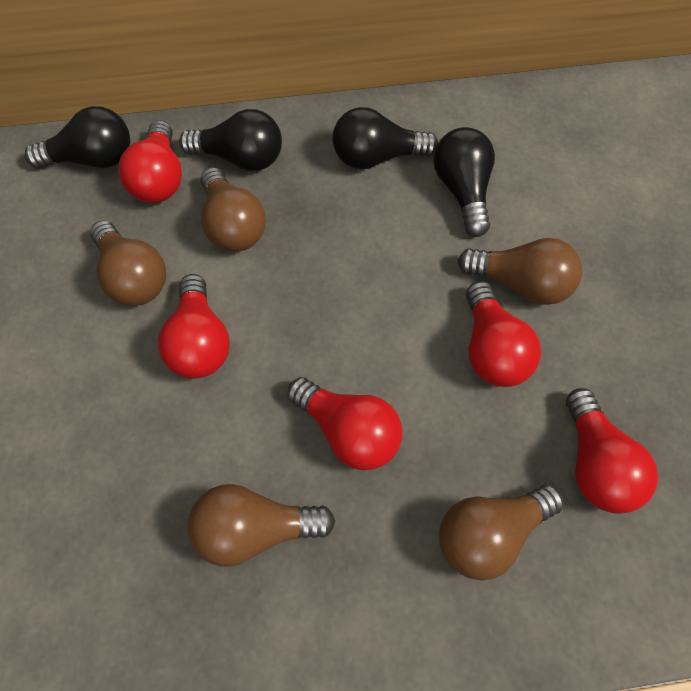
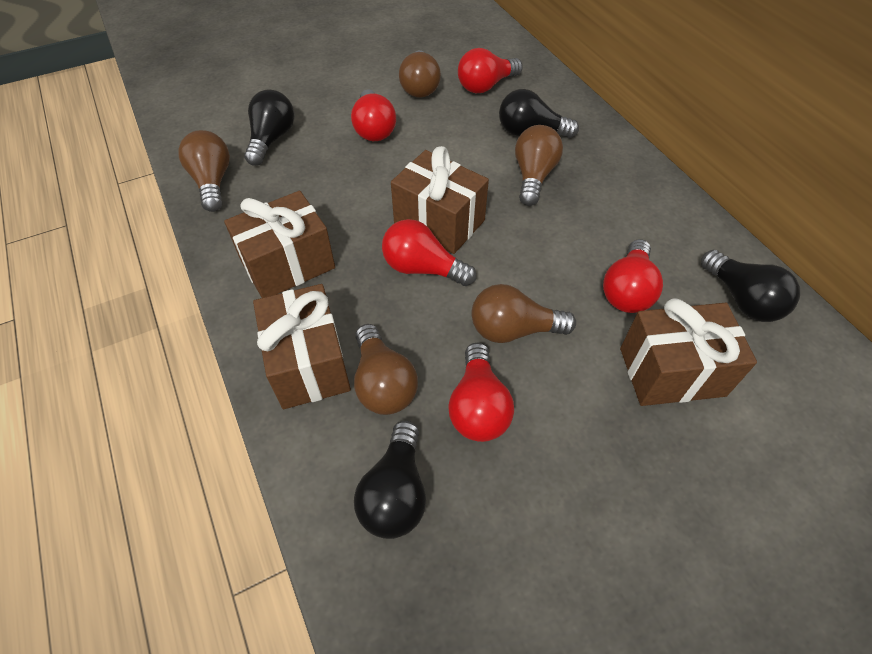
brown gift: none = 0 -> [224,191,335,298] [253,284,351,409] [391,146,489,254] [620,298,757,406] = 4

